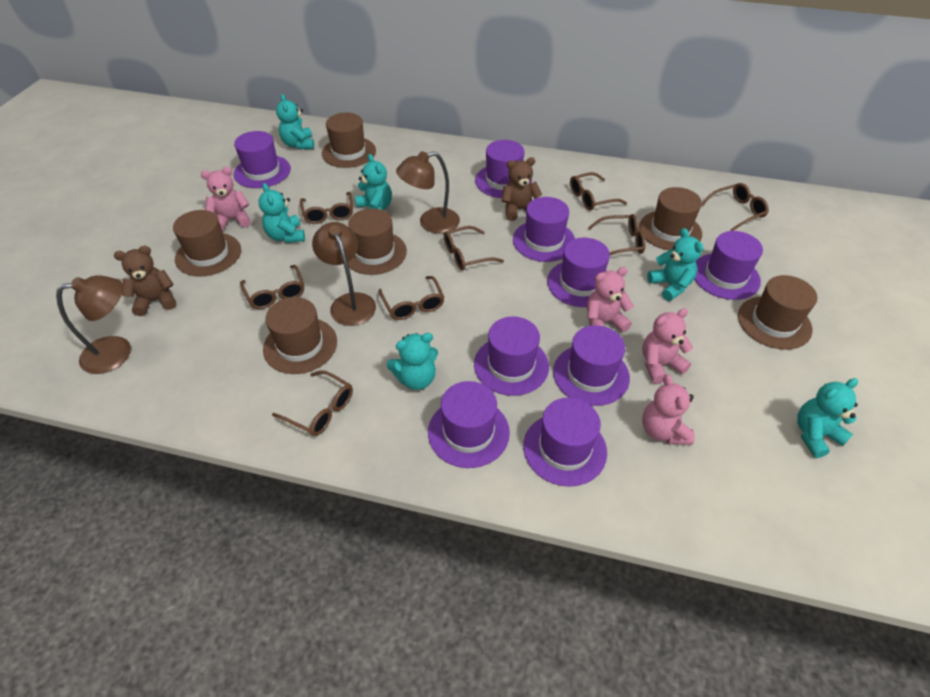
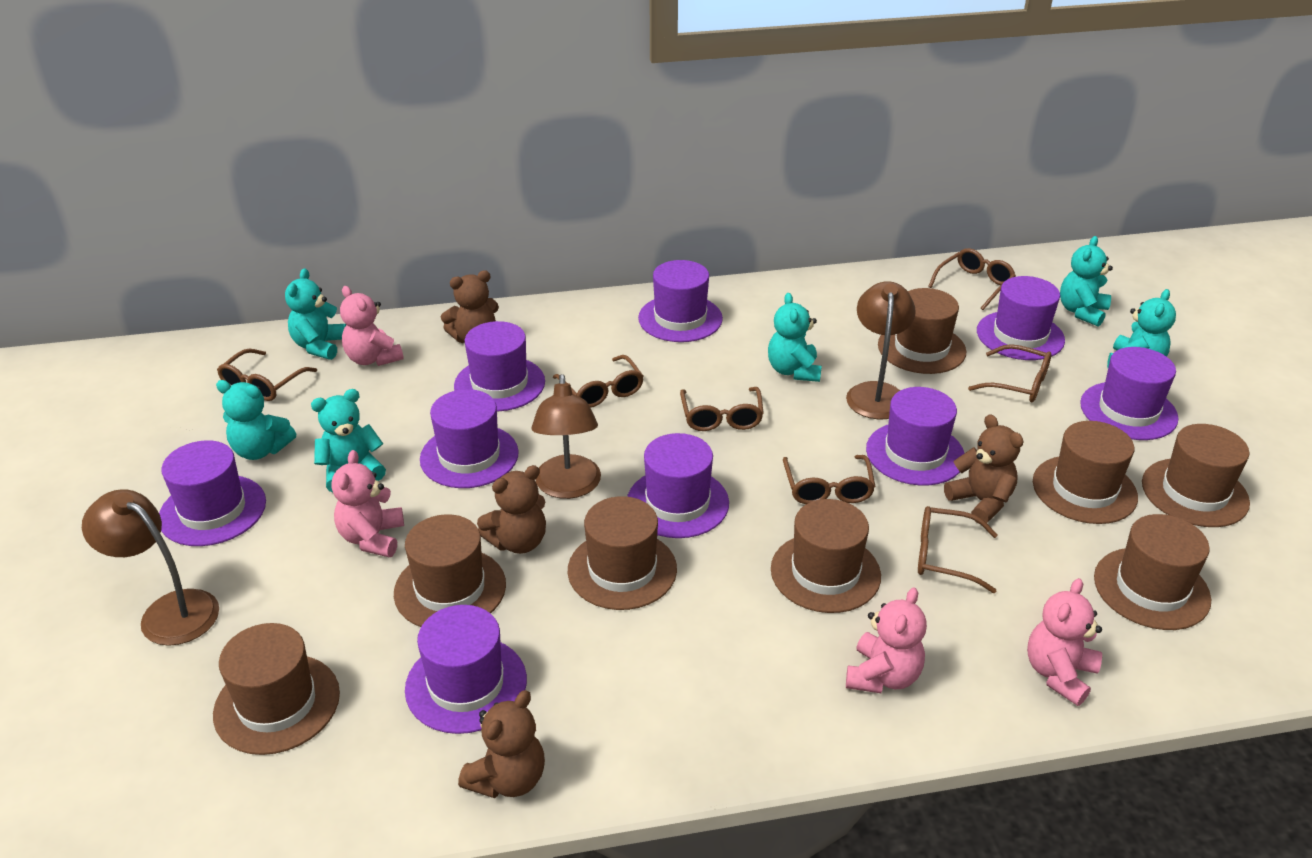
brown glasses: [240,265,304,309] [272,370,353,436] [300,192,353,224] [378,276,445,320] [444,226,504,270] [570,172,627,211] [588,214,646,255] [701,183,769,231] = 8 -> [217,349,317,401] [553,355,644,408] [680,387,764,431] [783,455,875,504] [918,506,998,593] [928,248,1016,310] [968,344,1052,402] = 7
brown hat: [173,210,241,276] [263,297,337,374] [322,113,376,168] [348,208,407,275] [639,187,702,250] [738,275,817,350] = 6 -> [213,623,340,755] [394,514,506,627] [568,496,677,610] [771,499,881,613] [878,288,966,374] [1033,421,1138,524] [1094,514,1211,630] [1142,424,1250,527] = 8
brown teddy bear: [114,246,176,316] [502,157,542,221] = 2 -> [441,270,499,343] [458,690,545,798] [477,465,546,554] [944,414,1023,524] = 4

